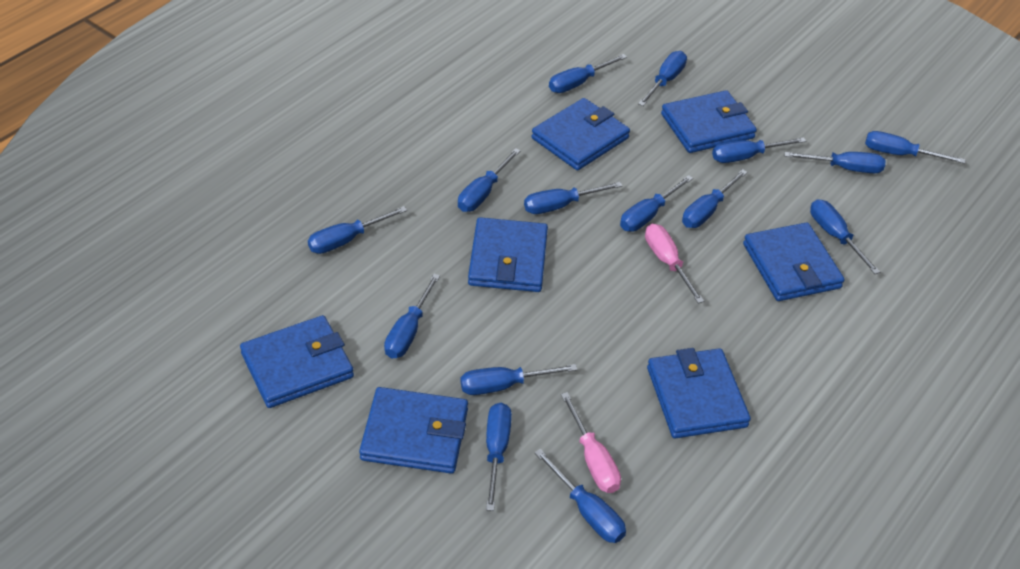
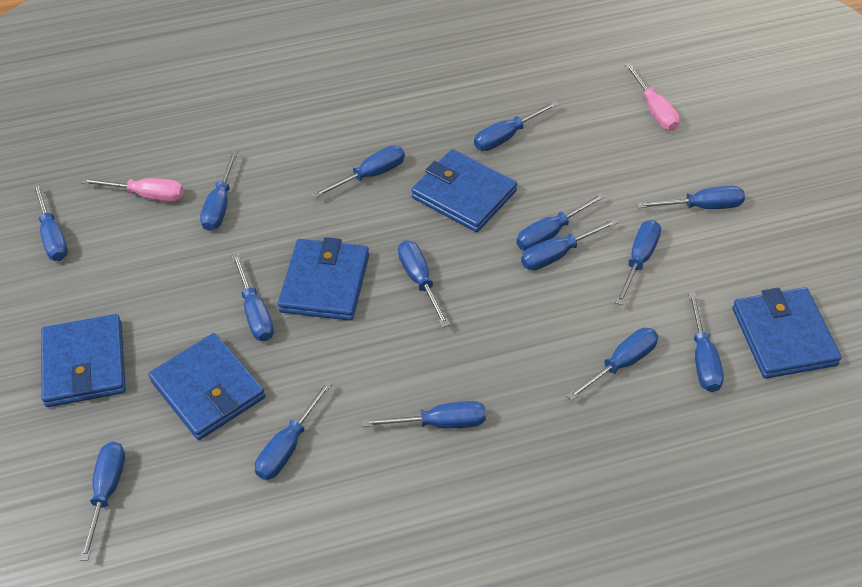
blue wallet: [240,315,354,408] [359,387,468,474] [468,217,548,292] [532,98,630,170] [647,348,751,439] [661,90,757,153] [743,222,844,301] = 7 -> [41,314,126,407] [148,333,265,440] [278,237,369,321] [411,149,517,232] [732,287,842,379] = 5

